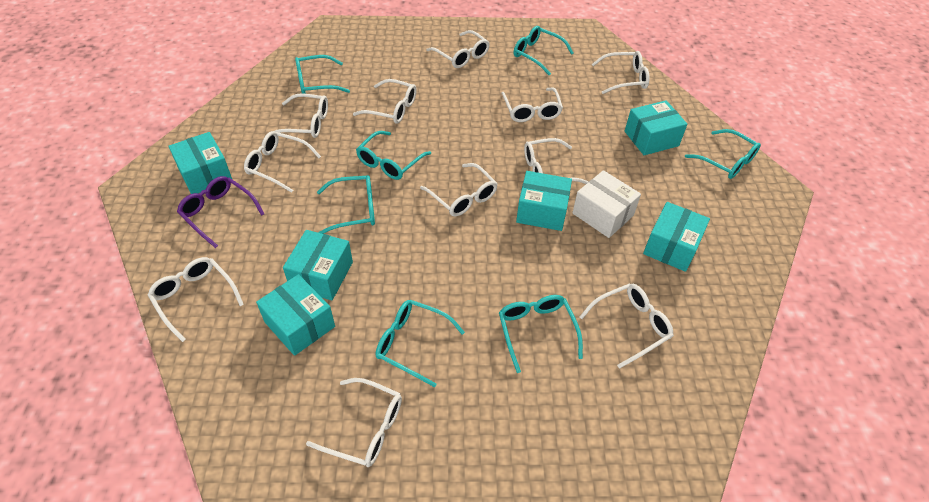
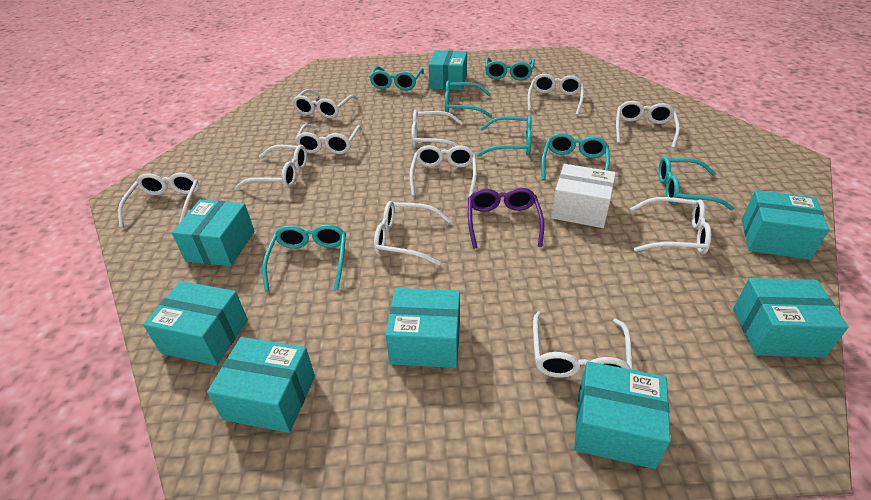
turquoise box: [169,132,232,194] [256,274,335,356] [283,230,353,300] [516,171,572,231] [625,100,687,155] [643,202,710,272] = 6 -> [143,281,248,366] [172,199,255,266] [207,337,315,433] [386,288,460,368] [429,50,467,90] [574,361,671,469] [733,278,848,358] [742,190,829,260] = 8

